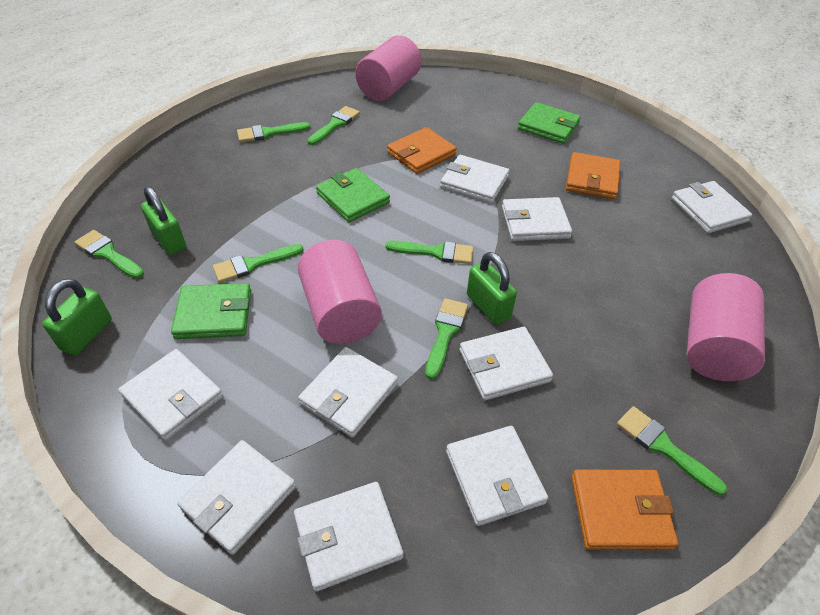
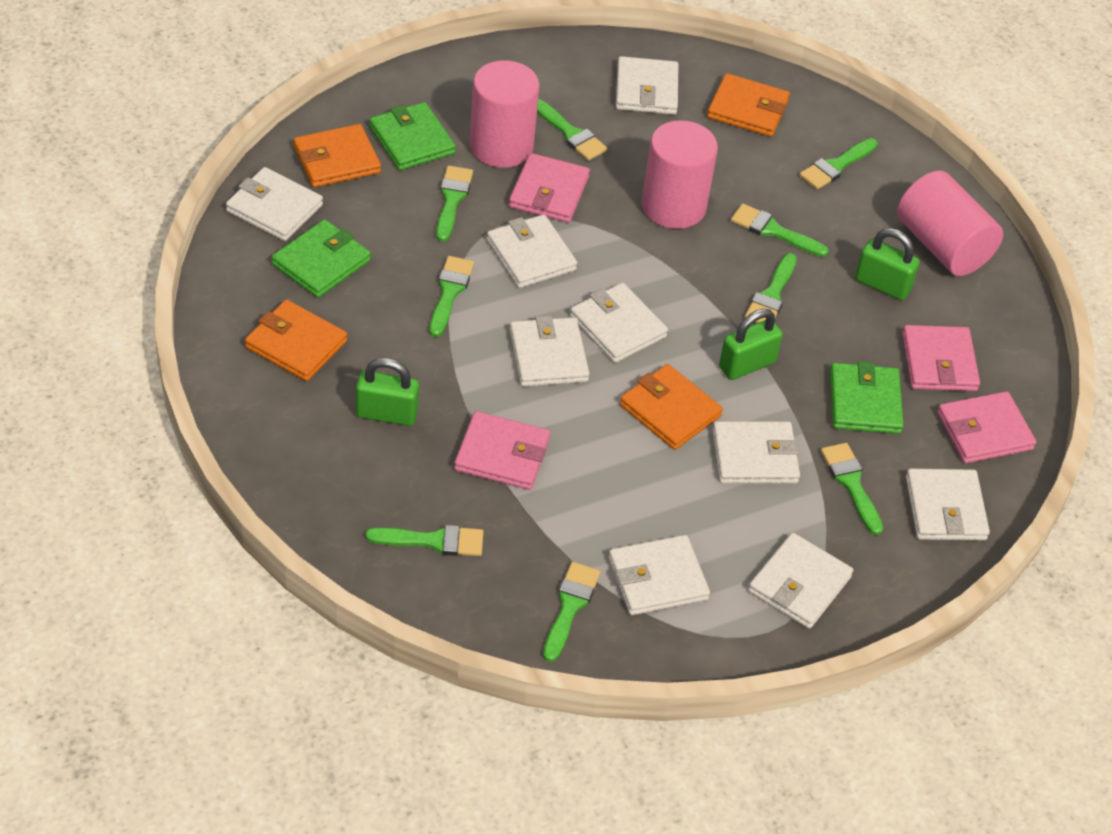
green brush: [75,230,144,279] [213,244,304,283] [237,122,311,142] [308,106,360,145] [385,241,474,264] [425,298,468,379] [617,406,727,496] = 7 -> [365,525,484,556] [429,256,474,337] [436,166,473,242] [537,99,607,161] [543,562,600,662] [731,203,829,257] [745,253,797,323] [799,138,878,190] [821,443,883,535] = 9
orange wallet: [387,127,457,174] [566,152,620,199] [572,470,679,550] = 3 -> [245,300,347,381] [294,124,381,188] [620,364,723,450] [707,73,790,137] = 4
pink wallet: none = 0 -> [454,411,550,490] [509,153,590,223] [902,325,980,391] [937,391,1036,463] = 4

